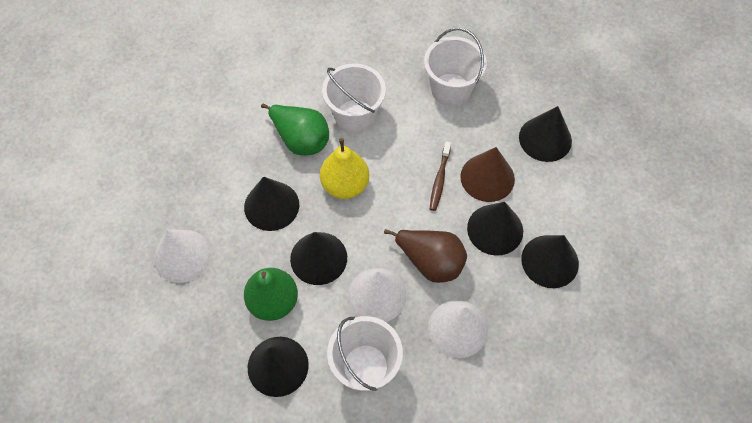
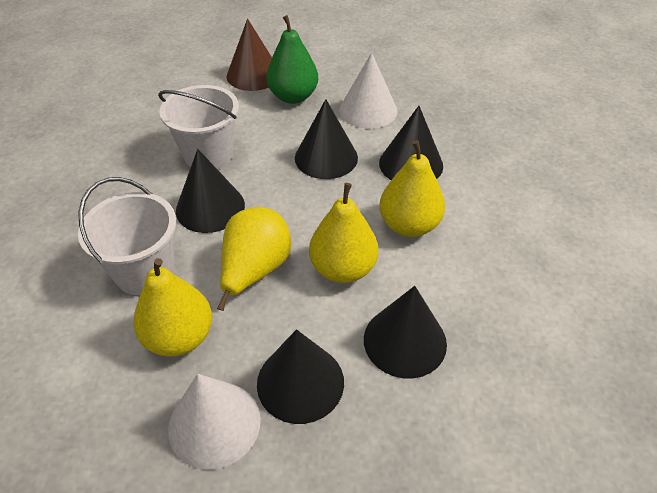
black cone: [244,177,299,231] [248,337,309,397] [290,232,347,285] [467,202,523,256] [519,106,572,162] [521,235,579,288] = 6 -> [176,149,245,233] [257,329,344,424] [295,99,358,179] [364,286,447,379] [379,106,443,180] = 5
brown pear: [384,229,467,283] = 1 -> none = 0
brown toothbrush: [430,142,451,211] = 1 -> none = 0
green pear: [244,268,298,321] [261,104,329,156] = 2 -> [266,15,318,104] = 1
white bucket: [322,64,386,134] [327,316,403,391] [424,28,487,106] = 3 -> [78,177,176,295] [158,85,239,169] = 2
white cone: [154,230,211,283] [348,268,406,322] [428,300,488,358] = 3 -> [168,374,261,470] [339,53,398,129] = 2
yellow pear: [320,138,369,199] = 1 -> [133,258,212,357] [217,207,291,311] [309,183,378,283] [379,140,445,237] = 4

